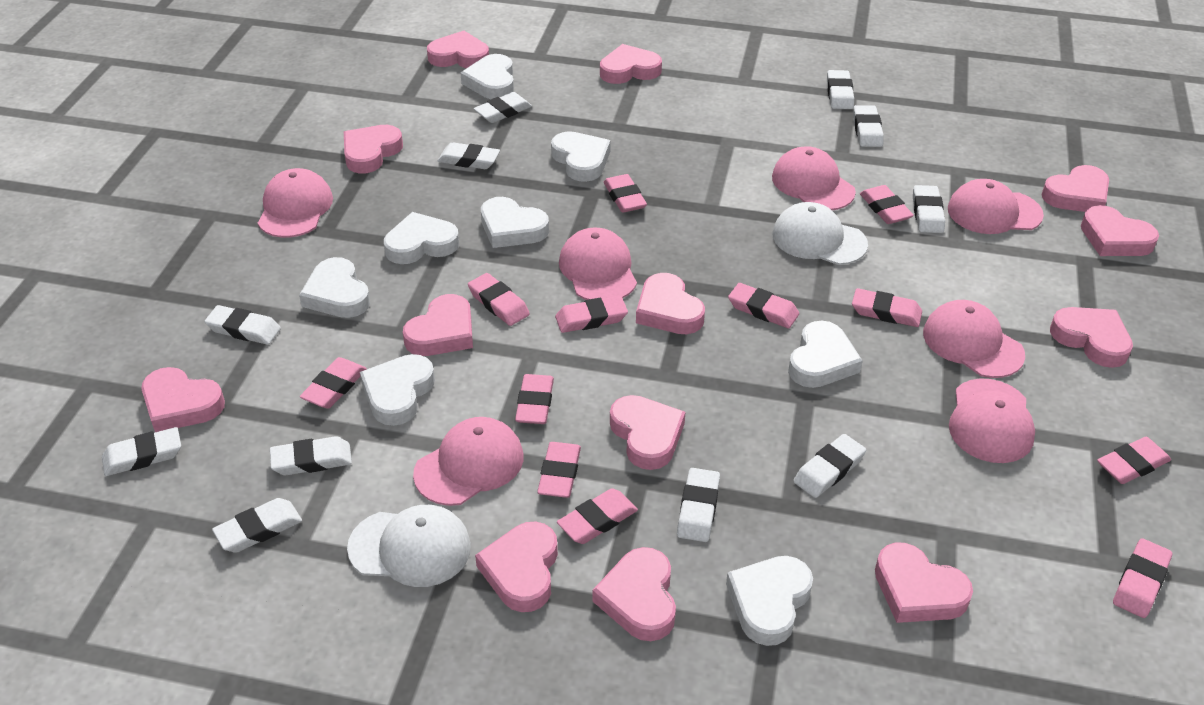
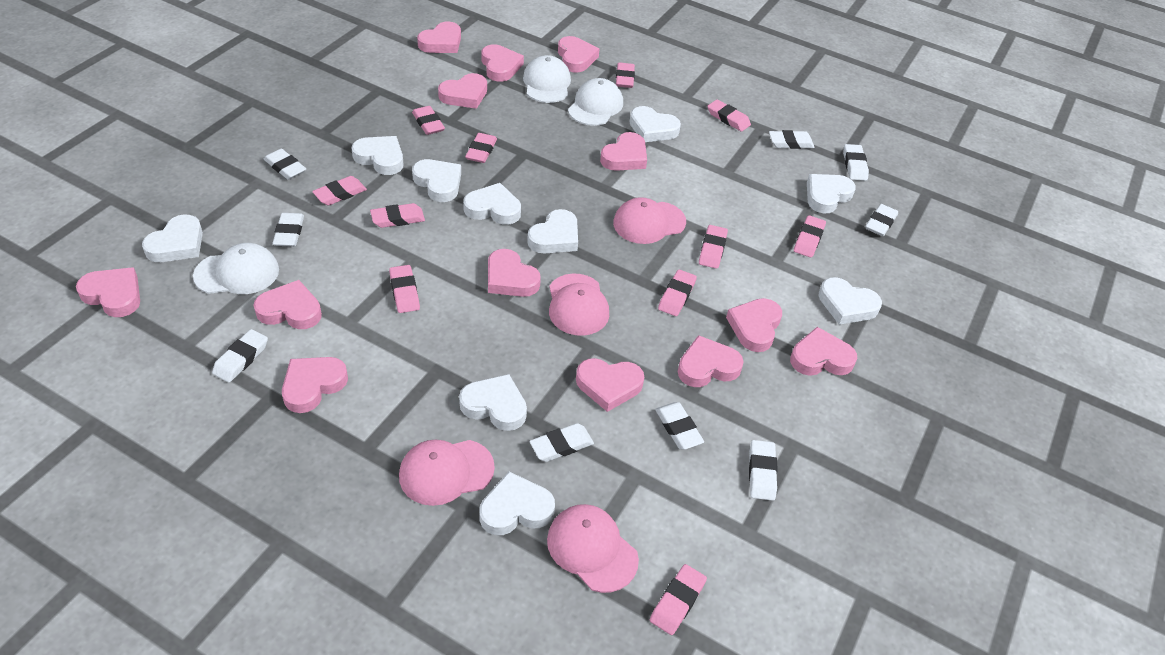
pink cap: [258,168,333,238] [413,417,523,506] [559,227,637,300] [772,146,856,210] [923,300,1025,378] [948,179,1044,234] [949,378,1035,463] = 7 -> [399,440,495,506] [547,504,639,593] [549,273,609,336] [613,197,686,244] = 4
pink eraser: [300,357,367,408] [468,273,530,326] [515,374,554,424] [537,442,581,498] [555,296,628,333] [557,488,638,544] [604,174,647,213] [728,283,799,328] [852,288,922,327] [860,185,914,224] [1097,437,1171,484] [1113,538,1172,618] = 12 -> [312,176,367,205] [370,203,425,228] [389,265,420,313] [412,106,445,135] [465,133,497,163] [616,62,635,88] [650,564,707,635] [658,269,697,316] [699,225,728,269] [707,99,751,132] [794,215,826,258] = 11
white cap: [347,505,471,587] [773,202,868,265] = 2 -> [193,243,279,294] [523,55,571,103] [568,78,623,126] = 3
white eraser: [102,427,181,476] [204,305,281,345] [212,498,302,553] [270,436,352,476] [438,142,500,169] [474,92,532,123] [677,468,720,542] [793,434,866,498] [827,70,854,109] [853,105,884,147] [913,185,945,233] = 11 -> [212,329,268,383] [264,149,306,180] [272,213,304,247] [530,423,594,462] [655,402,704,450] [749,440,778,501] [769,130,814,149] [843,144,869,181] [865,204,898,236] = 9
white heart: [299,257,370,318] [360,354,435,426] [384,212,459,264] [461,54,514,99] [481,197,549,248] [551,131,611,182] [726,556,813,646] [788,321,863,388] = 8 -> [142,214,203,262] [351,136,403,175] [412,159,461,202] [459,374,527,431] [463,183,521,225] [479,472,555,535] [527,209,578,254] [630,106,681,142] [807,174,856,213] [818,277,882,325] = 10

